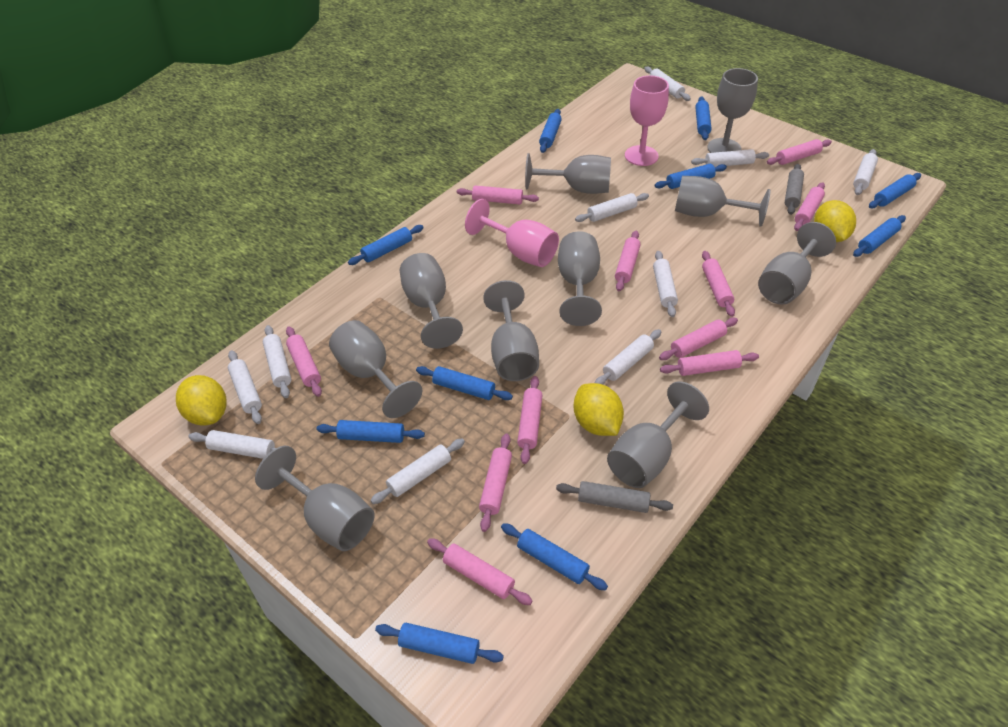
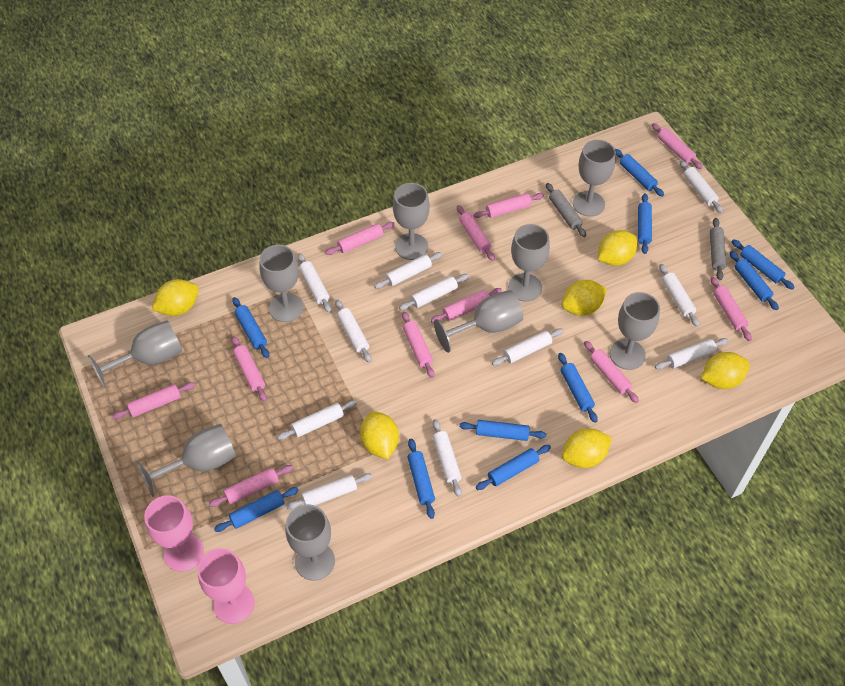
grey goblet: [255,446,375,551] [329,320,422,418] [400,253,463,349] [483,280,539,381] [525,153,611,194] [558,231,602,326] [607,381,709,488] [675,176,770,227] [707,68,758,153] [758,222,836,305] = 10 -> [88,320,182,388] [137,424,236,497] [259,245,304,322] [286,504,335,581] [393,183,430,260] [434,290,523,353] [508,224,550,302] [573,140,616,217] [610,292,660,370] = 9
white rolling pin: [188,430,275,459] [228,350,262,424] [263,325,291,398] [370,439,465,504] [575,193,649,222] [595,329,661,385] [644,67,691,101] [653,251,678,317] [691,149,769,167] [853,149,878,195] = 10 -> [277,401,357,440] [286,473,372,510] [298,253,331,313] [335,299,371,363] [374,252,443,289] [399,274,469,310] [432,419,462,497] [492,328,563,366] [655,338,728,369] [659,264,699,327] [680,160,723,213] = 11
yellow lemon: [176,375,227,426] [574,383,624,436] [814,200,856,242] = 3 -> [152,279,199,316] [360,411,399,459] [562,280,607,316] [562,428,612,468] [598,230,638,266] [701,352,750,389] = 6

